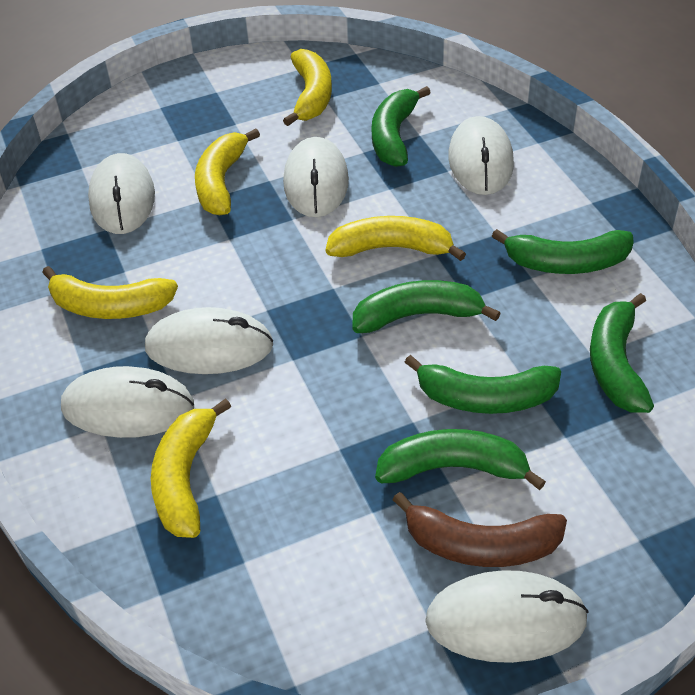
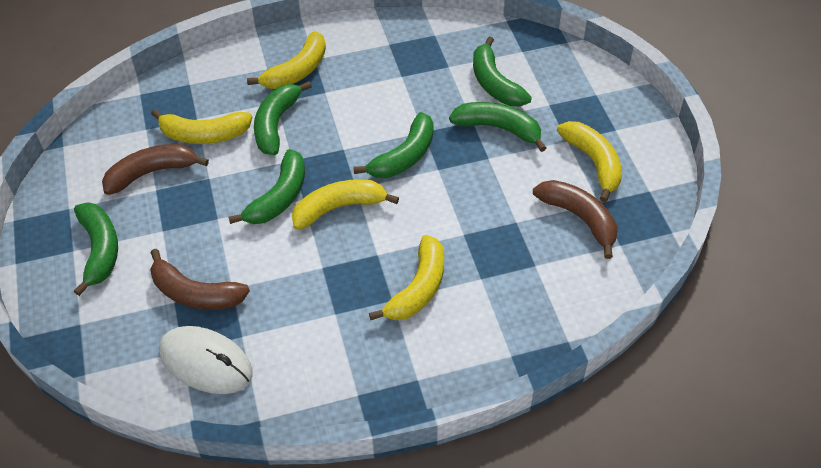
brown banana: [393,492,567,567] = 1 -> [102,144,209,195] [150,249,250,310] [533,180,617,259] = 3
white mouse: [61,366,194,438] [88,153,155,234] [145,307,273,374] [283,137,349,217] [425,570,589,663] [448,116,514,195] = 6 -> [159,326,253,394] = 1

